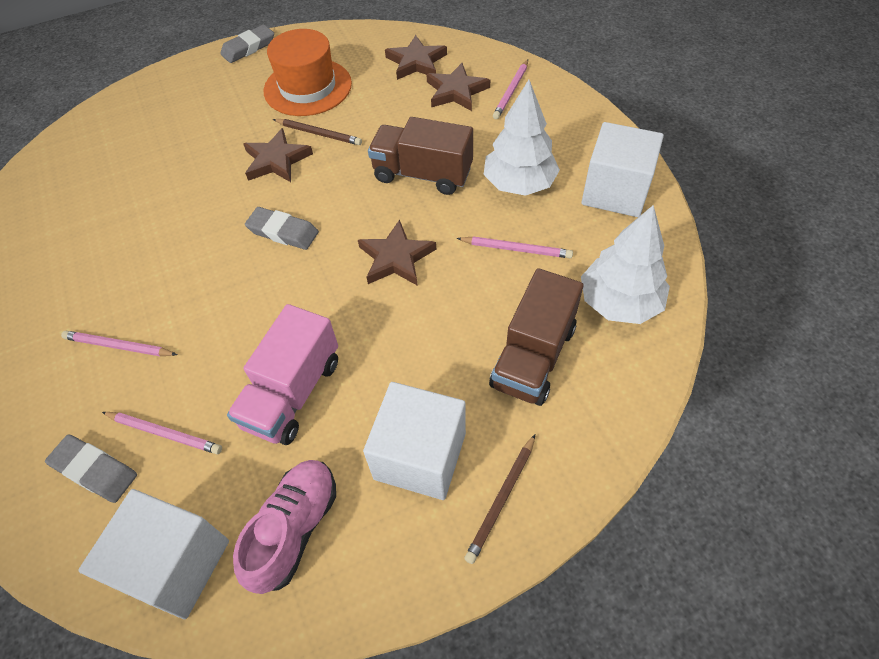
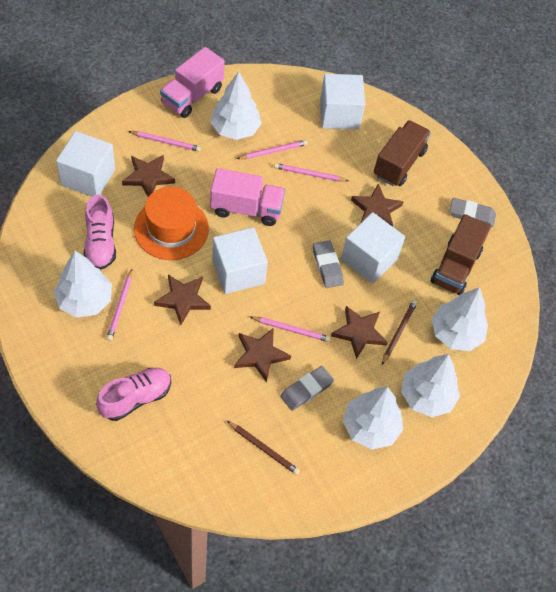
brown star: [243,128,313,182] [358,220,436,286] [385,35,447,80] [426,63,490,111] = 4 -> [122,155,175,197] [154,275,211,325] [234,328,291,382] [331,306,388,359] [351,184,404,227] = 5
pink pencil: [61,331,177,357] [102,412,222,454] [456,236,573,258] [493,60,528,119] = 4 -> [106,269,132,341] [128,131,201,152] [237,140,308,159] [250,316,330,342] [274,163,348,181] = 5
pink shoe: [233,460,336,594] = 1 -> [84,194,116,270] [96,368,171,421] = 2
pink truck: [227,304,338,445] = 1 -> [160,47,225,118] [210,168,285,226] = 2
white cube: [79,489,229,619] [363,382,466,500] [581,122,664,217] = 3 -> [56,131,115,197] [212,227,268,294] [320,74,365,130] [341,212,405,284] = 4
white tree: [483,80,560,196] [581,205,670,324] = 2 -> [54,251,112,318] [210,72,262,140] [343,387,403,450] [401,354,460,417] [432,287,488,351] = 5

